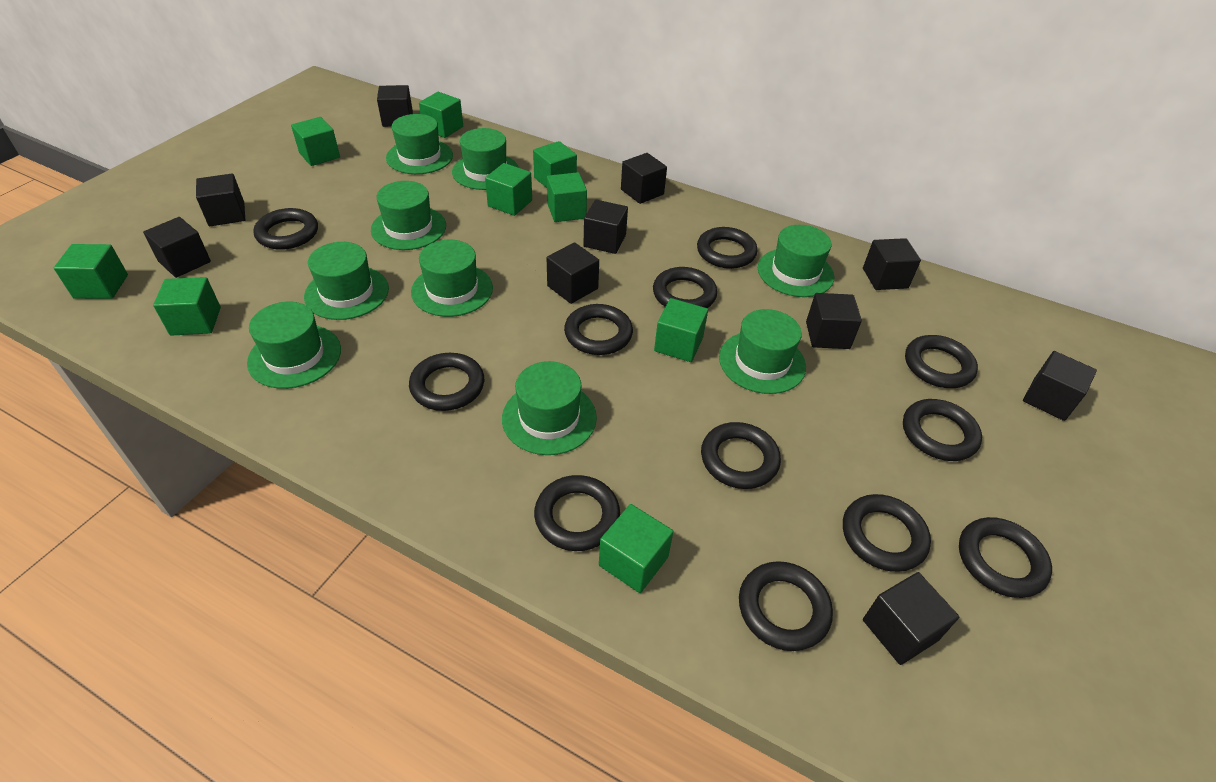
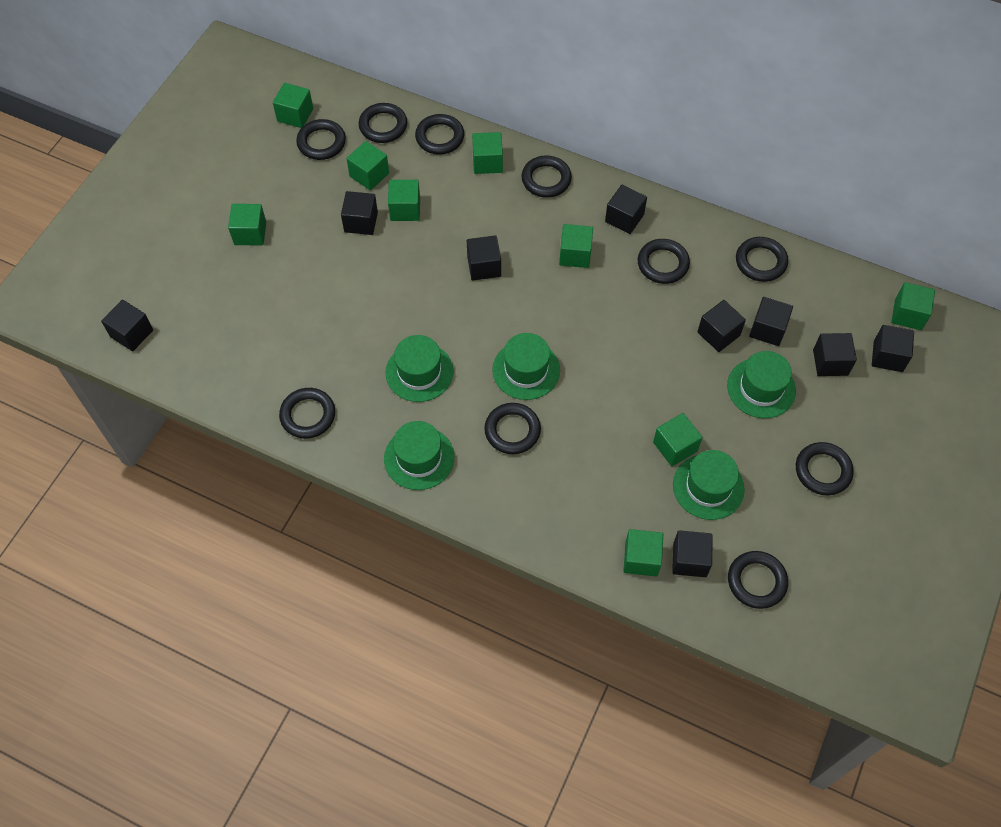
black cube: [143,217,211,278] [196,174,245,226] [377,85,413,127] [547,243,599,304] [583,200,628,254] [621,153,667,204] [806,293,862,349] [863,238,921,290] [863,572,959,665] [1023,351,1097,421] = 10 -> [101,300,153,351] [341,191,378,235] [467,235,501,281] [605,185,647,234] [672,530,713,577] [698,300,746,352] [749,297,793,346] [813,333,857,376] [872,325,914,372] = 9
black ring: [253,208,318,250] [409,353,484,411] [534,475,620,551] [564,304,633,355] [653,267,717,308] [697,227,757,269] [701,422,781,489] [739,561,833,651] [843,494,931,572] [903,399,982,461] [905,335,978,388] [959,517,1052,598] = 12 -> [279,388,335,439] [296,119,346,160] [359,103,407,143] [415,114,464,155] [484,403,541,454] [521,155,572,198] [638,239,690,284] [728,551,788,609] [736,237,788,282] [796,442,854,495] = 10
green hat: [247,302,341,389] [304,242,389,320] [371,181,446,250] [386,114,453,174] [411,240,493,317] [452,128,519,190] [502,361,597,455] [719,309,806,394] [758,225,834,297] = 9 -> [384,421,454,490] [385,335,453,402] [492,333,560,400] [673,450,745,520] [727,351,796,418] = 5

